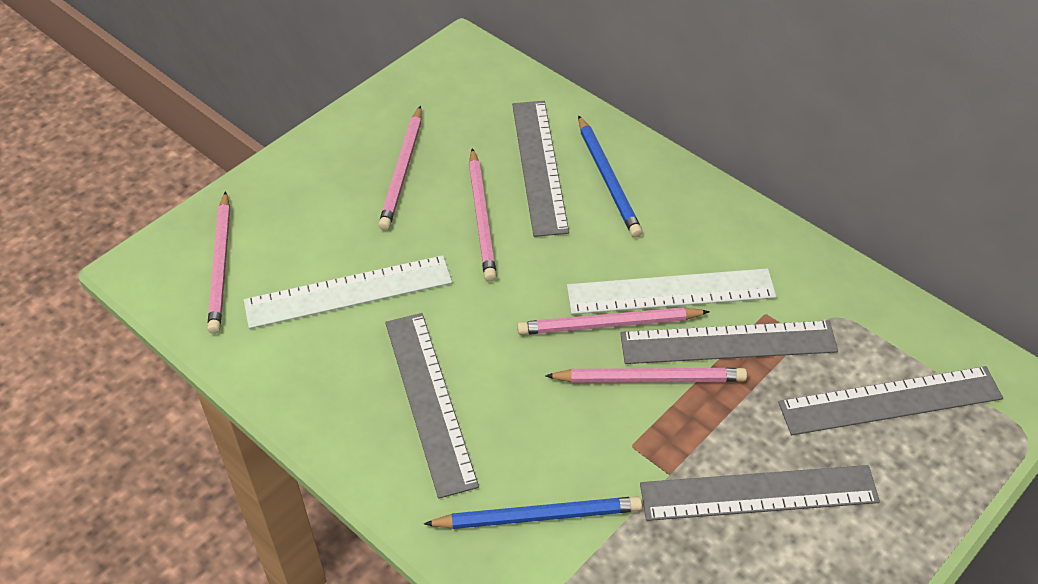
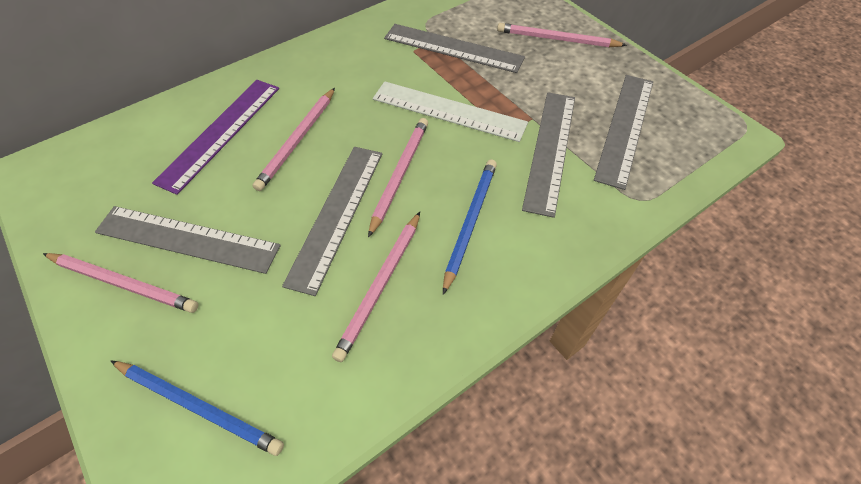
purple ruler: none = 0 -> [152,80,279,195] = 1
white ruler: [244,255,452,329] [567,268,777,315] = 2 -> [373,81,528,142] = 1

